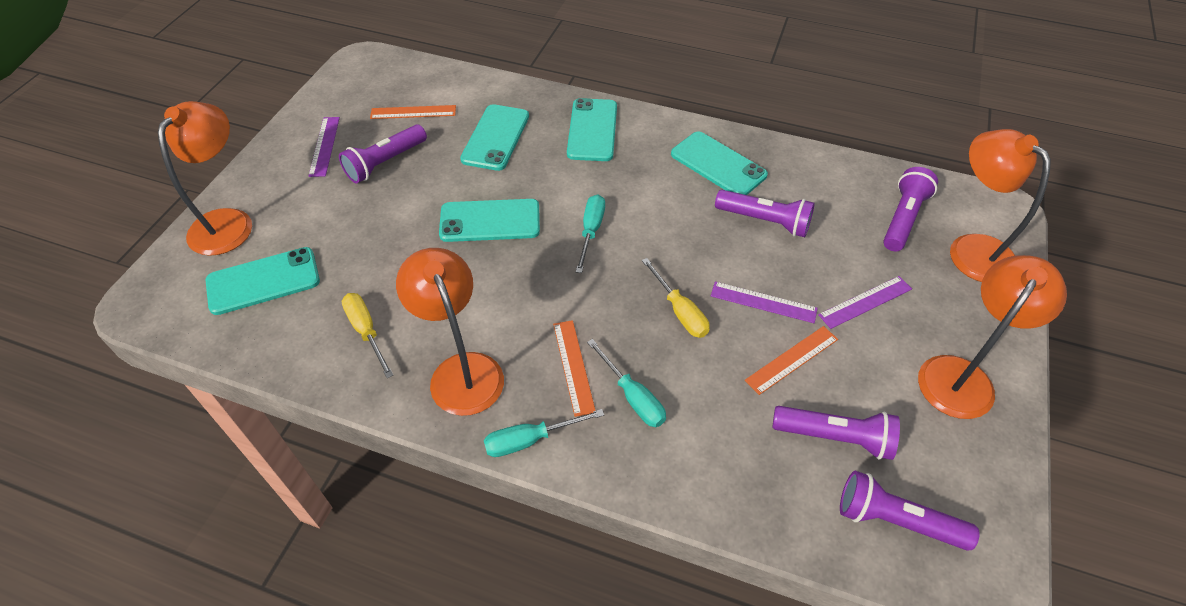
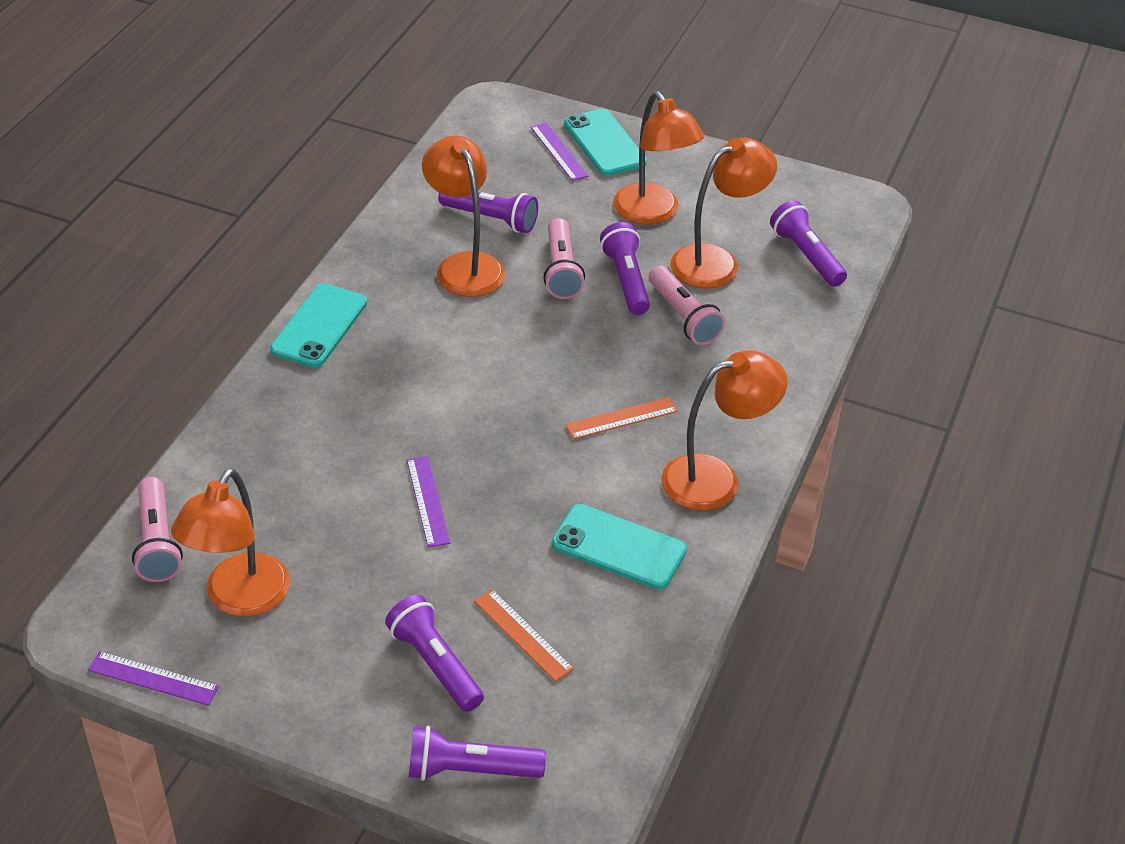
orange lamp: [158,101,252,256] [396,248,504,416] [918,255,1067,419] [950,129,1051,282] = 4 -> [171,468,290,617] [422,136,505,297] [613,91,704,225] [661,350,788,511] [671,138,777,289] = 5
orange ruler: [370,105,456,119] [553,320,596,417] [745,326,838,395] = 3 -> [474,589,574,682] [565,397,678,439] = 2
pink flashlight: none = 0 -> [132,477,183,582] [543,218,585,299] [649,265,725,345] = 3
turquoise phone: [206,247,320,315] [439,199,540,242] [460,104,529,171] [567,98,617,161] [671,131,768,195] = 5 -> [270,283,367,368] [552,504,687,589] [564,109,647,176] = 3
turquoise screwdriver: [484,409,604,457] [576,195,605,273] [587,339,666,427] = 3 -> none = 0
yellow screwdriver: [342,293,393,378] [642,258,709,338] = 2 -> none = 0

